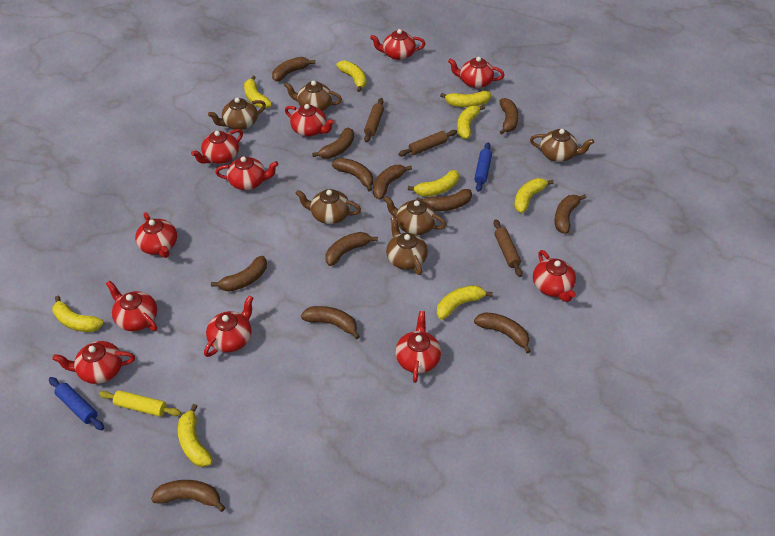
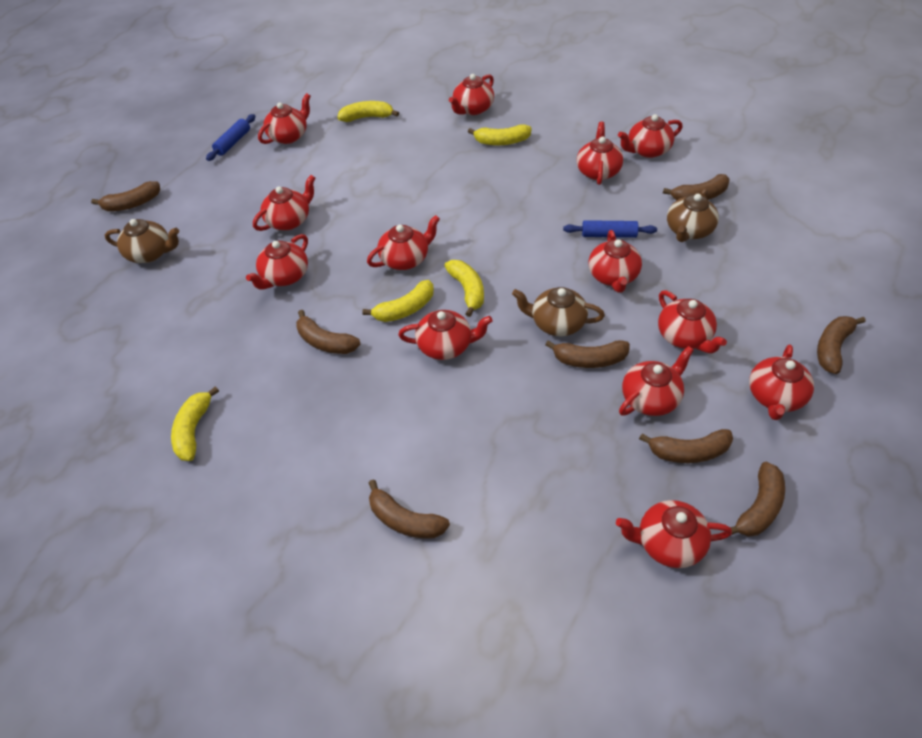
brown banana: [151,480,225,512] [211,256,267,292] [272,57,315,82] [301,306,360,339] [312,128,354,159] [325,232,378,266] [332,158,373,191] [373,165,412,200] [416,189,472,211] [474,312,531,353] [499,98,519,135] [555,194,586,234] = 12 -> [91,181,160,211] [296,310,360,354] [369,479,450,539] [545,340,630,368] [639,429,733,463] [663,174,730,200] [730,462,785,537] [817,316,866,374] = 8
brown rolling pin: [364,98,384,143] [398,130,457,156] [494,219,523,277] = 3 -> none = 0
brown teapot: [208,98,266,130] [284,81,342,111] [295,189,361,224] [384,196,446,235] [386,217,428,275] [530,129,594,162] = 6 -> [105,219,179,263] [512,287,605,336] [667,189,719,242] = 3
red teapot: [52,341,135,384] [106,281,157,331] [135,212,177,258] [191,129,243,164] [204,296,253,357] [215,156,279,190] [285,104,335,137] [370,29,425,60] [396,311,441,383] [448,57,504,88] [533,250,576,302] = 11 -> [246,234,308,290] [253,175,315,231] [258,93,311,144] [367,215,440,270] [398,310,493,360] [449,74,494,115] [576,122,623,185] [589,230,642,293] [616,500,732,568] [618,114,683,158] [619,346,694,416] [658,290,727,353] [749,344,814,420] = 13
yellow banana: [52,296,104,332] [178,404,213,467] [244,76,272,108] [336,60,367,92] [408,170,459,197] [437,285,493,320] [440,91,491,107] [457,105,485,139] [514,178,554,213] = 9 -> [171,386,219,461] [337,101,399,122] [362,280,434,322] [444,260,484,317] [468,124,532,146] = 5
yellow rolling pin: [99,390,181,417] = 1 -> none = 0

